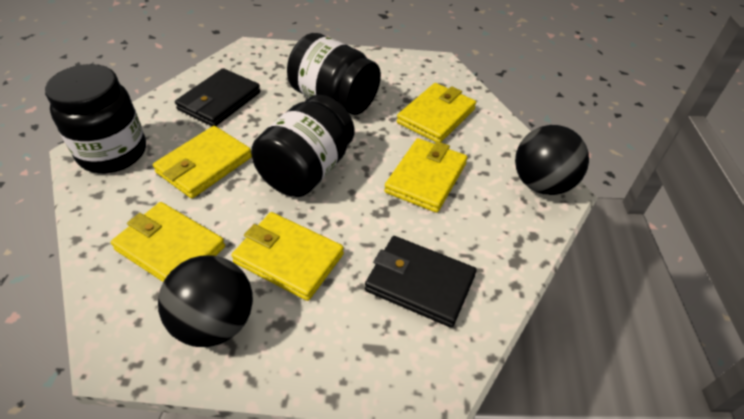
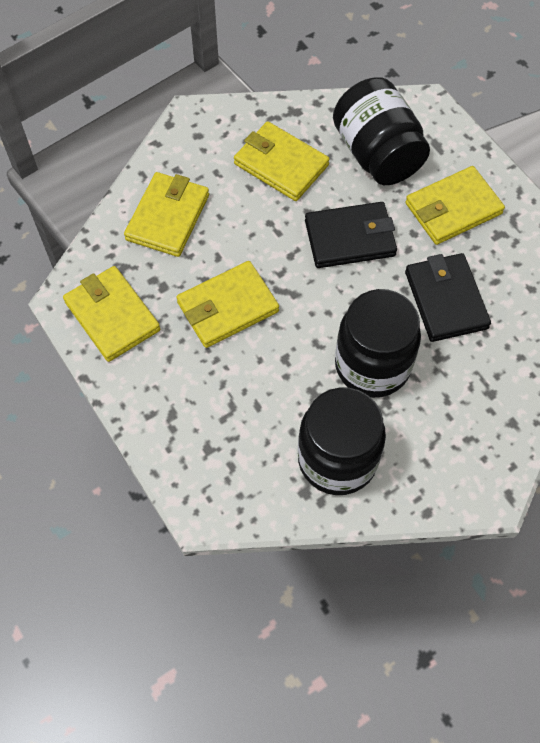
black ball: [158,255,253,347] [515,125,589,195] = 2 -> none = 0

